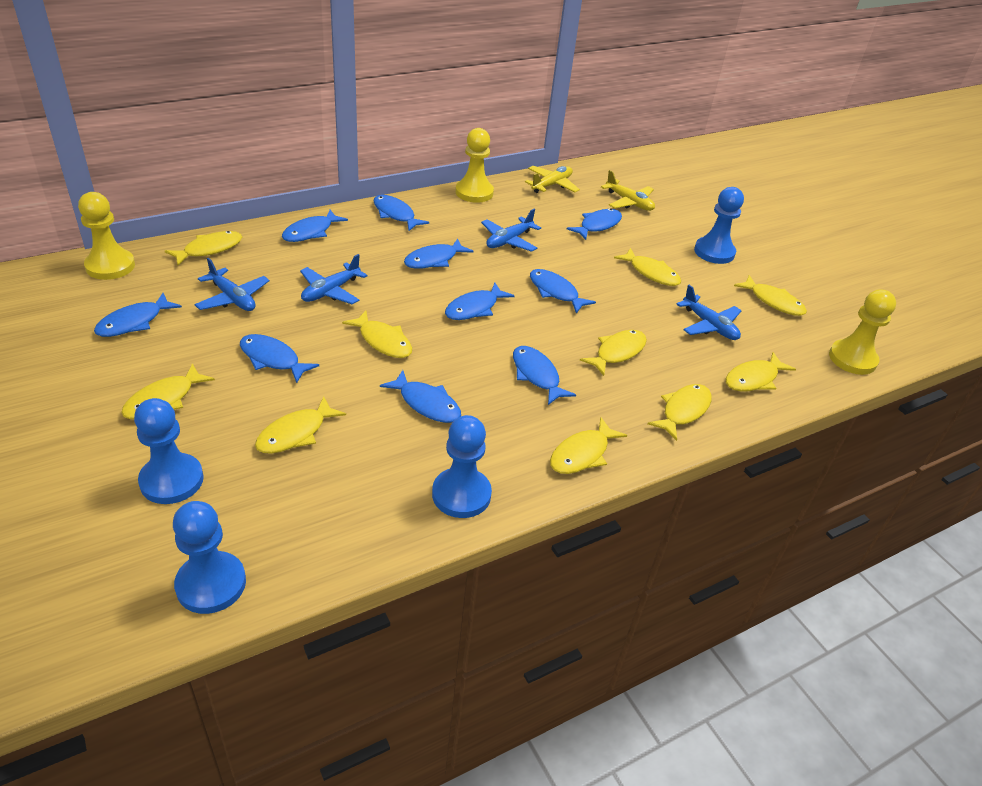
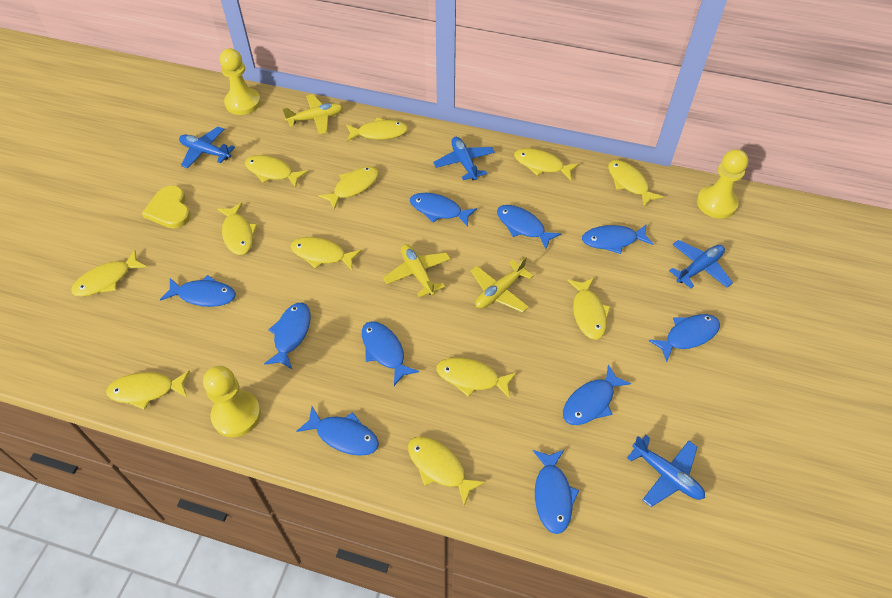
blue pawn: [134,398,204,504] [173,501,246,614] [432,415,492,518] [694,187,744,264] = 4 -> none = 0
yellow fish: [121,363,215,419] [165,231,242,265] [255,396,346,453] [342,311,412,358] [550,418,627,474] [580,330,647,376] [614,248,681,286] [648,384,712,441] [726,352,796,391] [734,275,807,316] = 10 -> [71,250,147,297] [106,370,190,410] [217,202,257,255] [245,155,308,188] [291,237,362,270] [319,166,379,210] [346,118,408,141] [408,436,485,506] [436,358,517,399] [514,148,579,180] [567,278,610,340] [608,160,663,207] = 12
yellow heart: none = 0 -> [142,186,191,228] = 1
yellow plane: [525,166,580,193] [601,170,655,211] = 2 -> [283,94,343,135] [383,244,451,298] [470,256,533,313] = 3

